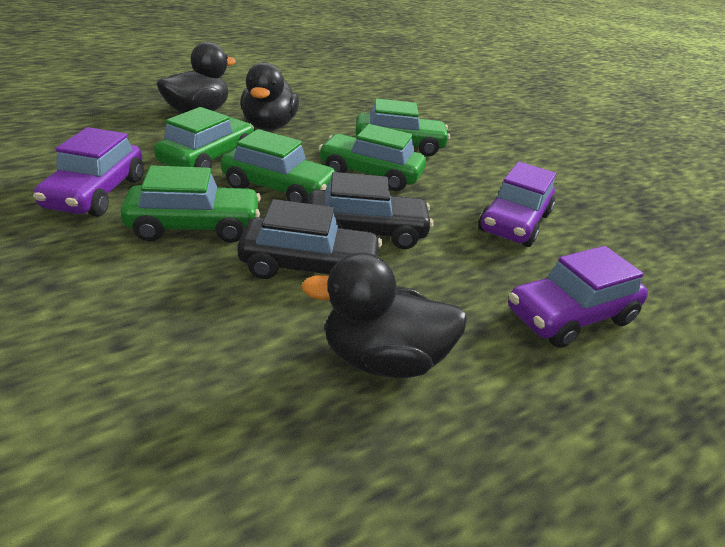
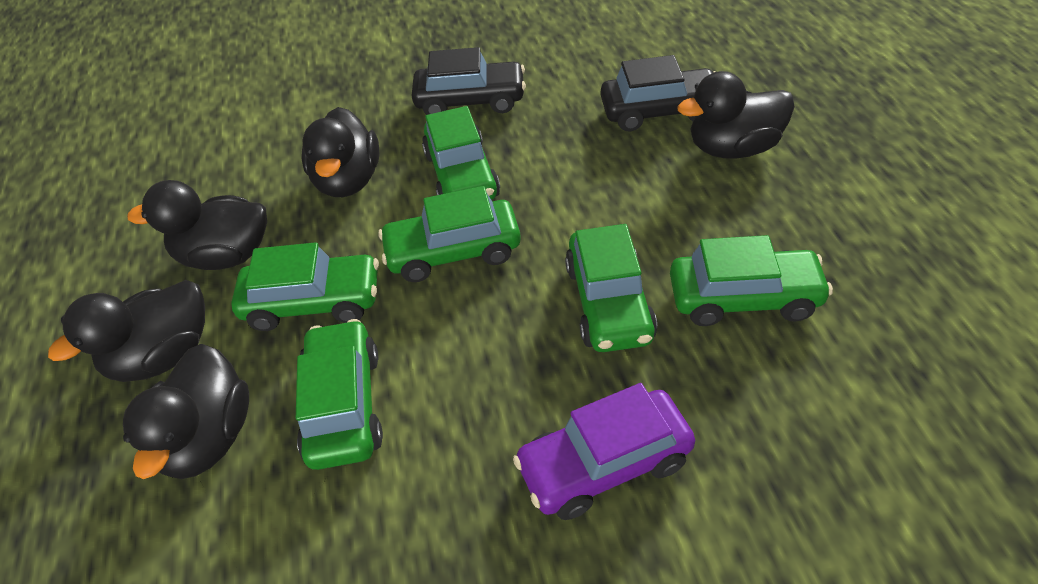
black duck: [157,42,236,114] [240,62,299,130] [301,252,467,378] = 3 -> [48,280,205,382] [123,344,249,479] [127,180,267,270] [301,107,380,197] [677,71,795,159] = 5
green car: [120,165,261,243] [154,107,254,168] [221,129,336,203] [318,124,426,191] [355,98,450,156] = 5 -> [231,242,379,331] [296,319,383,470] [378,186,521,282] [422,106,500,200] [565,224,657,352] [670,235,833,326] = 6
purple car: [33,127,144,217] [478,162,556,247] [508,246,648,348] = 3 -> [513,383,695,520] = 1

